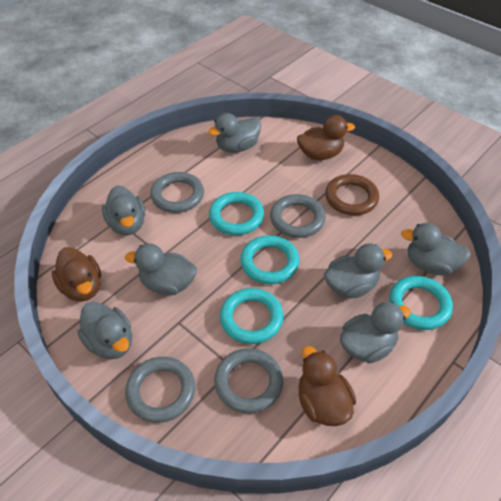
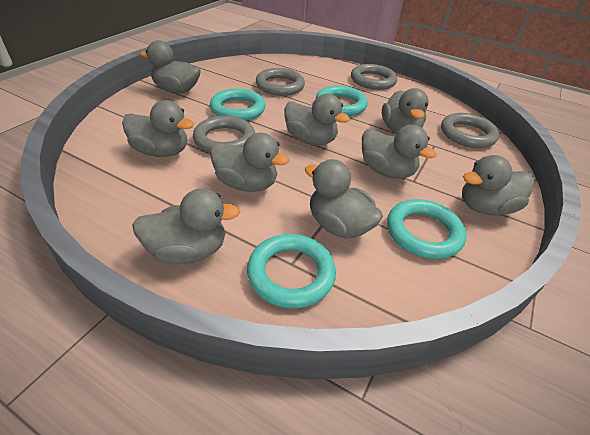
brown duck: [52,247,101,302] [297,115,355,160] [298,346,356,426] = 3 -> none = 0
brown ring: [325,174,379,215] = 1 -> none = 0
grey duck: [77,302,132,359] [102,185,145,235] [125,243,197,296] [208,113,261,153] [324,243,392,298] [340,302,411,363] [401,223,471,275] = 7 -> [122,100,194,157] [132,188,240,264] [140,40,201,93] [210,132,290,192] [284,94,350,145] [305,159,383,238] [362,125,437,179] [382,88,429,133] [462,155,534,215] = 9

